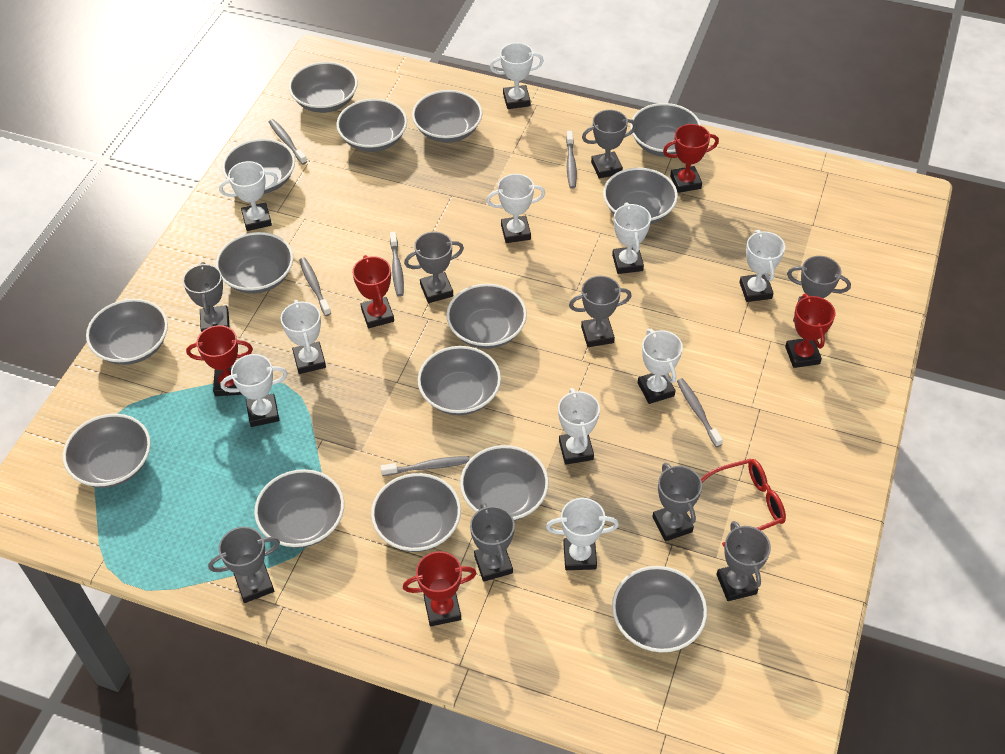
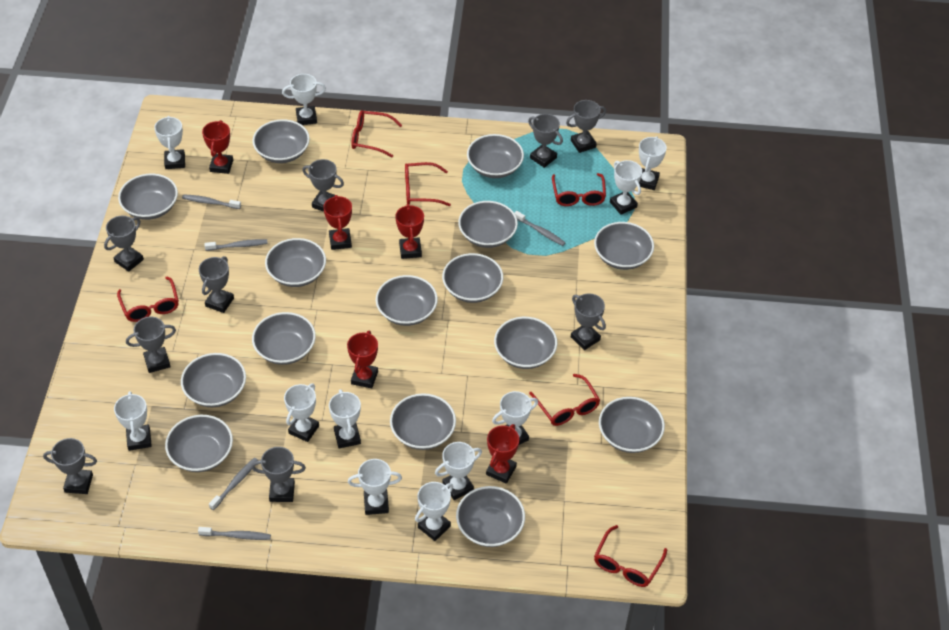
grey toothbrush: [269,119,307,165] [299,258,331,316] [380,456,470,476] [390,232,404,297] [566,131,577,189] [677,378,723,447] = 6 -> [182,194,241,209] [198,527,271,540] [204,239,268,251] [209,458,258,510] [515,211,566,246] = 5
red glasses: [701,459,786,547] = 1 -> [117,277,179,322] [351,111,402,158] [405,162,451,206] [529,374,600,426] [552,173,606,206] [594,525,667,587] = 6
white trophy: [219,161,278,231] [221,354,288,427] [281,300,326,374] [486,174,545,243] [490,43,544,109] [546,498,619,570] [558,388,600,465] [612,202,651,274] [638,329,683,404] [739,230,785,302] = 10 -> [114,391,152,451] [154,116,185,169] [282,74,326,125] [284,383,319,442] [329,389,361,449] [348,459,402,515] [415,482,453,541] [435,442,482,500] [492,391,538,445] [610,160,642,215] [639,136,667,190] = 11

